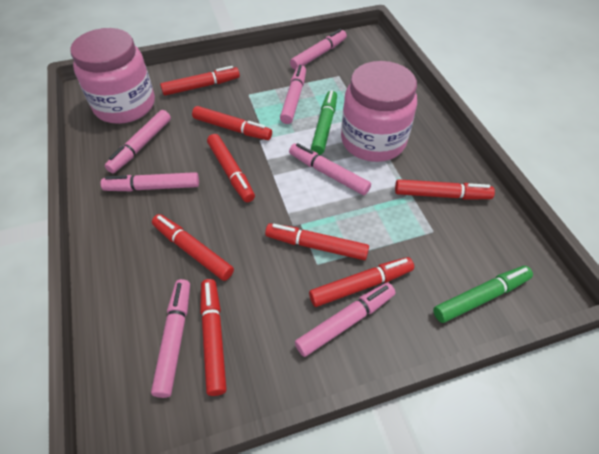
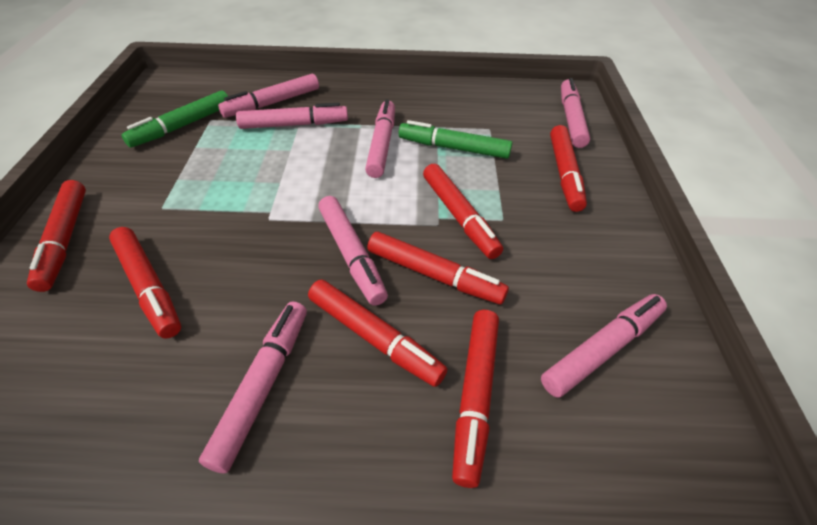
pink jar: [70,28,155,124] [341,61,417,162] = 2 -> none = 0
red marker: [152,214,234,281] [160,66,240,96] [192,106,272,140] [200,279,227,396] [207,134,255,202] [265,223,369,260] [309,257,414,307] [395,179,495,200] = 8 -> [27,180,86,292] [109,227,181,338] [308,280,448,387] [367,232,509,304] [423,164,503,259] [452,310,499,488] [550,125,587,212] = 7

